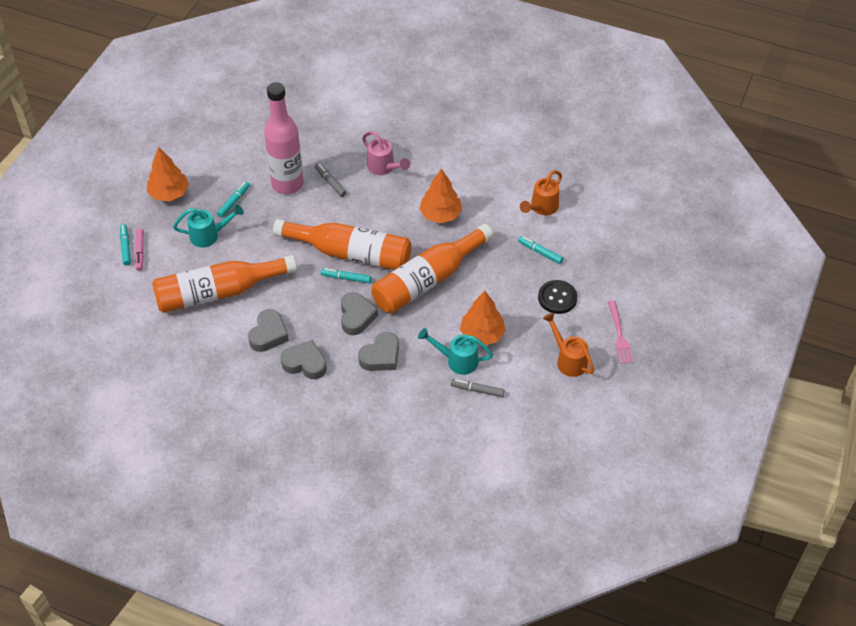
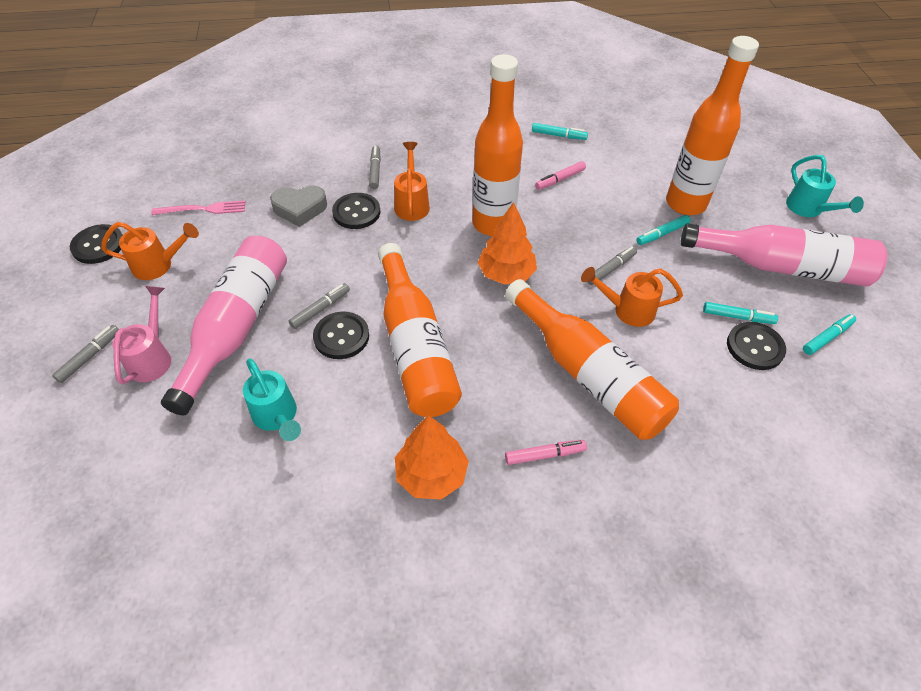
black button: [538,280,577,314] = 1 -> [70,224,122,264] [313,311,369,359] [332,193,381,229] [727,322,786,370] = 4
grey heart: [248,309,289,352] [281,340,327,379] [341,292,378,335] [358,332,399,371] = 4 -> [270,185,327,227] = 1
grey marker: [315,163,347,197] [451,379,505,397] = 2 -> [52,325,119,383] [289,283,350,329] [369,146,381,189] [587,246,637,285] = 4
orange bottle: [152,255,297,313] [273,219,412,270] [372,224,493,314] = 3 -> [378,243,462,417] [472,54,523,236] [505,279,679,440] [666,36,759,215] = 4
orange tree: [147,147,189,201] [419,169,462,223] [460,291,506,345] = 3 -> [395,415,469,499] [478,202,537,285] = 2
orange watering can: [520,170,562,215] [543,313,594,377] = 2 -> [101,222,199,280] [394,142,430,221] [581,267,683,327] = 3
pink bottle: [264,82,304,194] = 1 -> [161,236,287,415] [681,223,887,287] = 2
pink marker: [135,228,144,271] = 1 -> [505,440,587,465] [535,161,586,190] = 2

